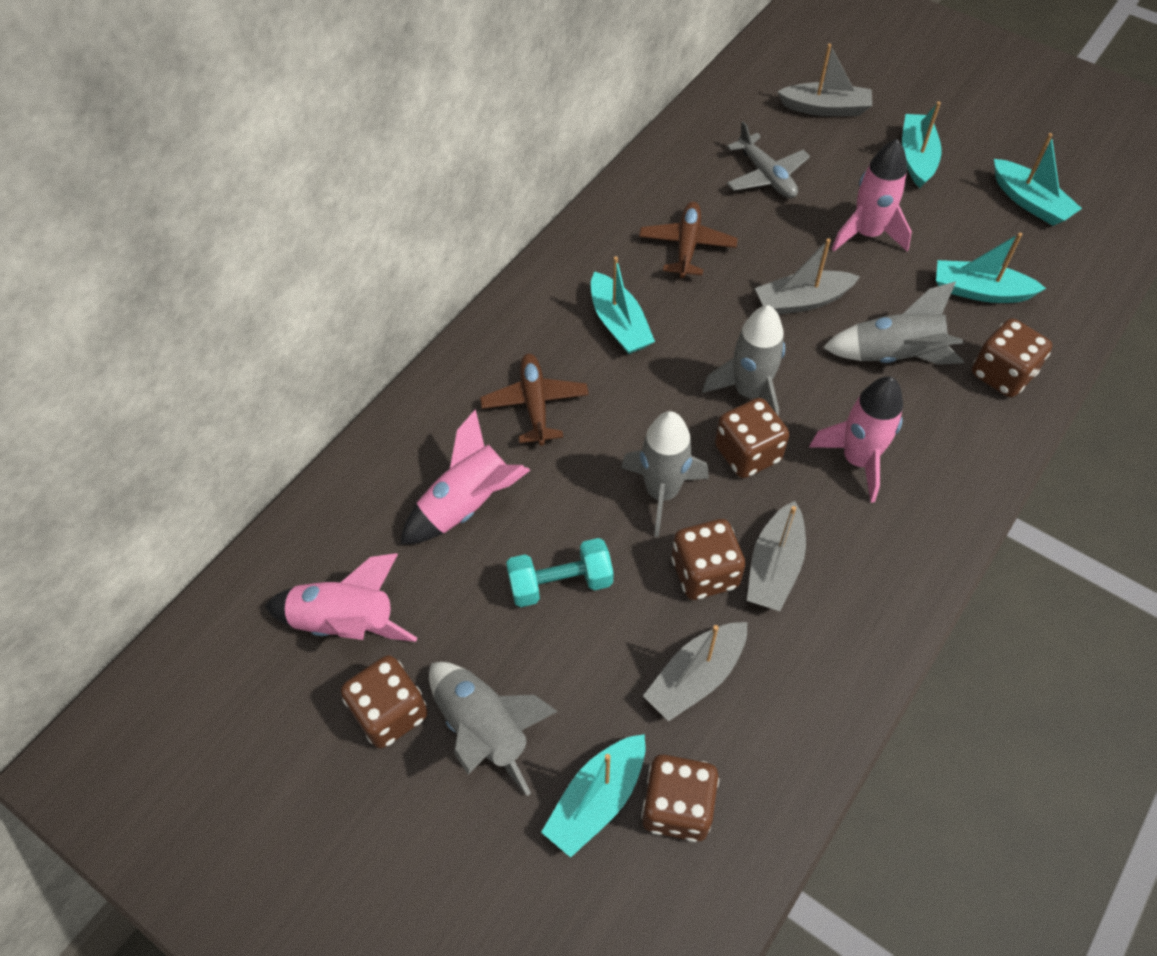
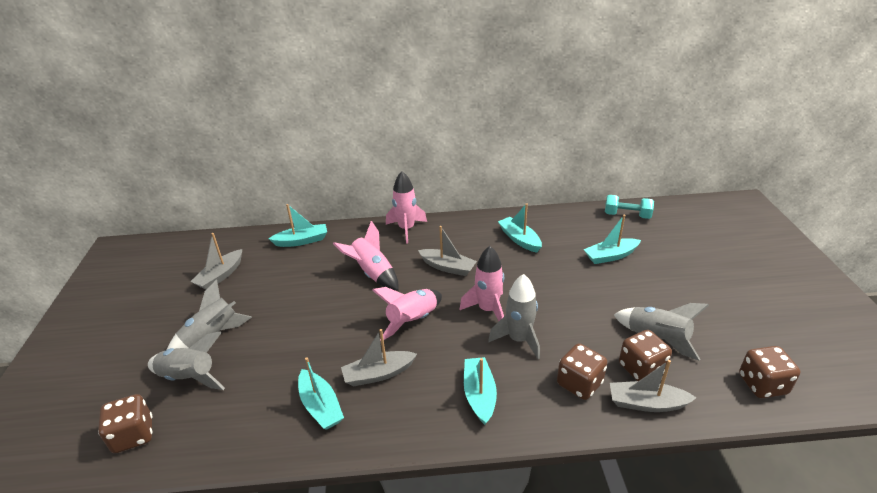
brown dice: [341,655,428,748] [641,755,719,842] [671,519,746,600] [715,398,789,478] [972,318,1052,397] = 5 -> [98,394,153,453] [557,343,608,400] [619,330,672,381] [739,346,800,398] = 4
brown plane: [480,354,589,446] [639,201,738,278] = 2 -> none = 0
grey plane: [727,121,810,198] = 1 -> none = 0

